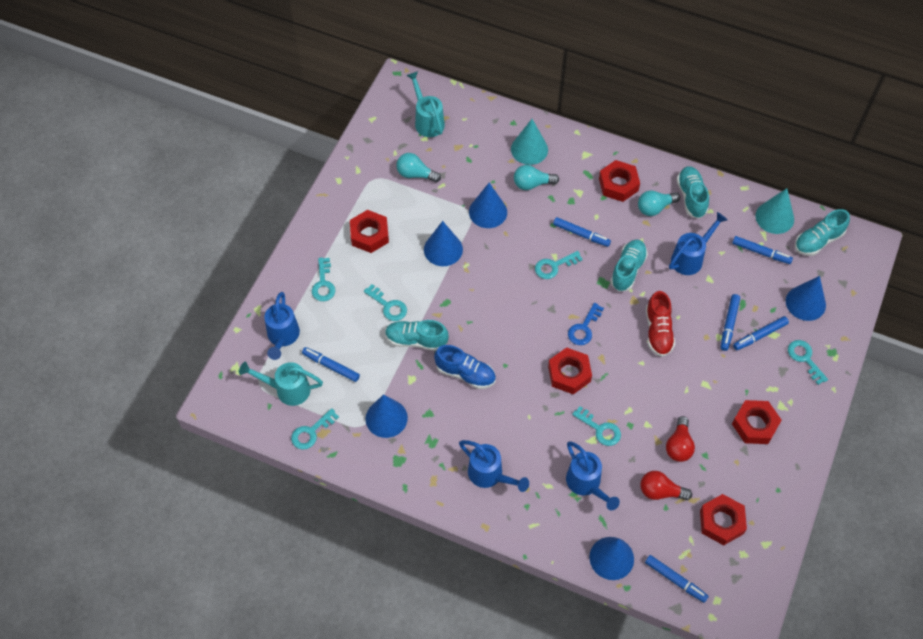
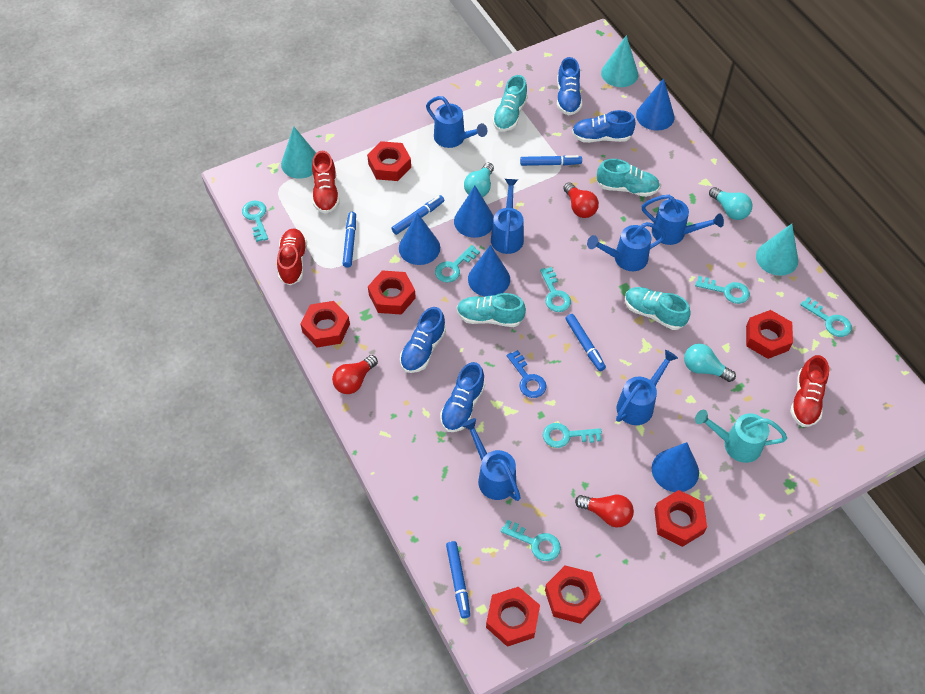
blue marker: [302,347,360,382] [553,217,611,247] [645,555,709,603] [721,294,740,351] [732,236,793,264] [733,316,789,350] = 6 -> [343,212,356,268] [391,195,445,235] [446,541,470,618] [520,155,582,166] [565,314,606,371] = 5
blue shoe: [434,345,496,389] = 1 -> [400,307,446,373] [440,362,485,432] [557,57,582,115] [572,110,636,143] = 4
blue watering can: [265,292,300,360] [459,440,529,492] [566,442,620,510] [669,212,727,275] = 4 -> [426,96,487,148] [462,418,521,501] [491,179,524,254] [587,222,666,271] [616,350,678,425] [642,195,724,245] = 6
red light bulb: [640,471,692,500] [666,416,695,462] = 2 -> [332,355,378,394] [563,182,599,218] [575,495,634,528] = 3
red nut: [350,210,389,253] [548,347,592,394] [599,160,640,202] [700,494,747,545] [732,400,782,444] = 5 -> [300,301,350,348] [367,141,411,181] [368,270,416,315] [486,587,540,647] [545,565,601,624] [654,490,707,547] [746,310,793,359] = 7
red shoe: [646,291,675,357] = 1 -> [277,228,307,285] [312,151,340,214] [790,355,829,427] = 3
turquoise cone: [511,119,548,165] [755,188,794,234] = 2 -> [281,126,316,179] [601,35,638,87] [756,224,798,276] = 3
turquoise key: [291,408,339,450] [312,257,335,301] [364,284,407,321] [535,251,583,279] [572,406,621,446] [788,340,828,385] = 6 -> [242,201,268,242] [435,245,480,283] [501,520,561,561] [540,267,571,312] [543,423,602,448] [695,276,750,304] [800,297,852,337] = 7
turquoise watering can: [239,362,323,406] [406,71,445,137] = 2 -> [695,410,787,463] = 1

